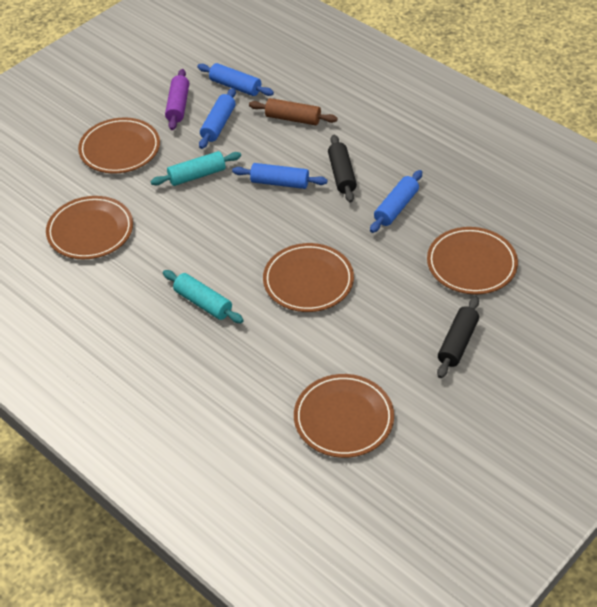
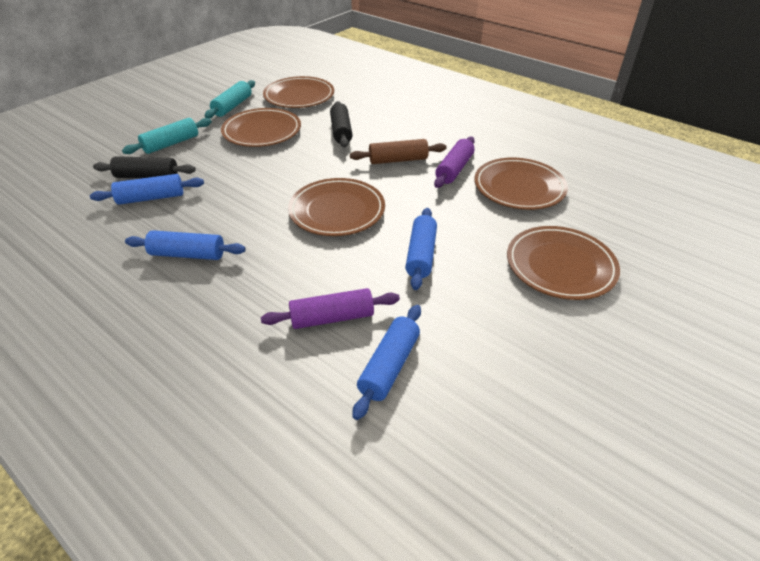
purple rolling pin: [165,69,189,130] = 1 -> [261,288,400,329] [434,137,475,188] = 2

